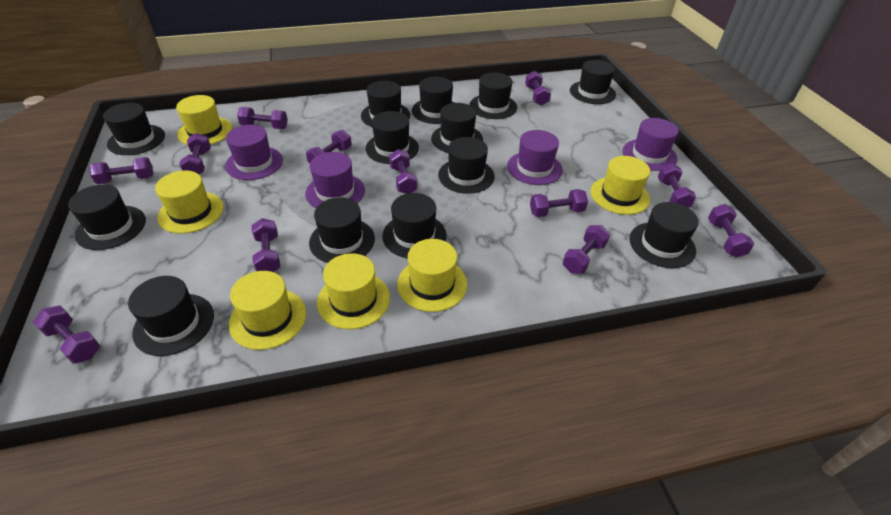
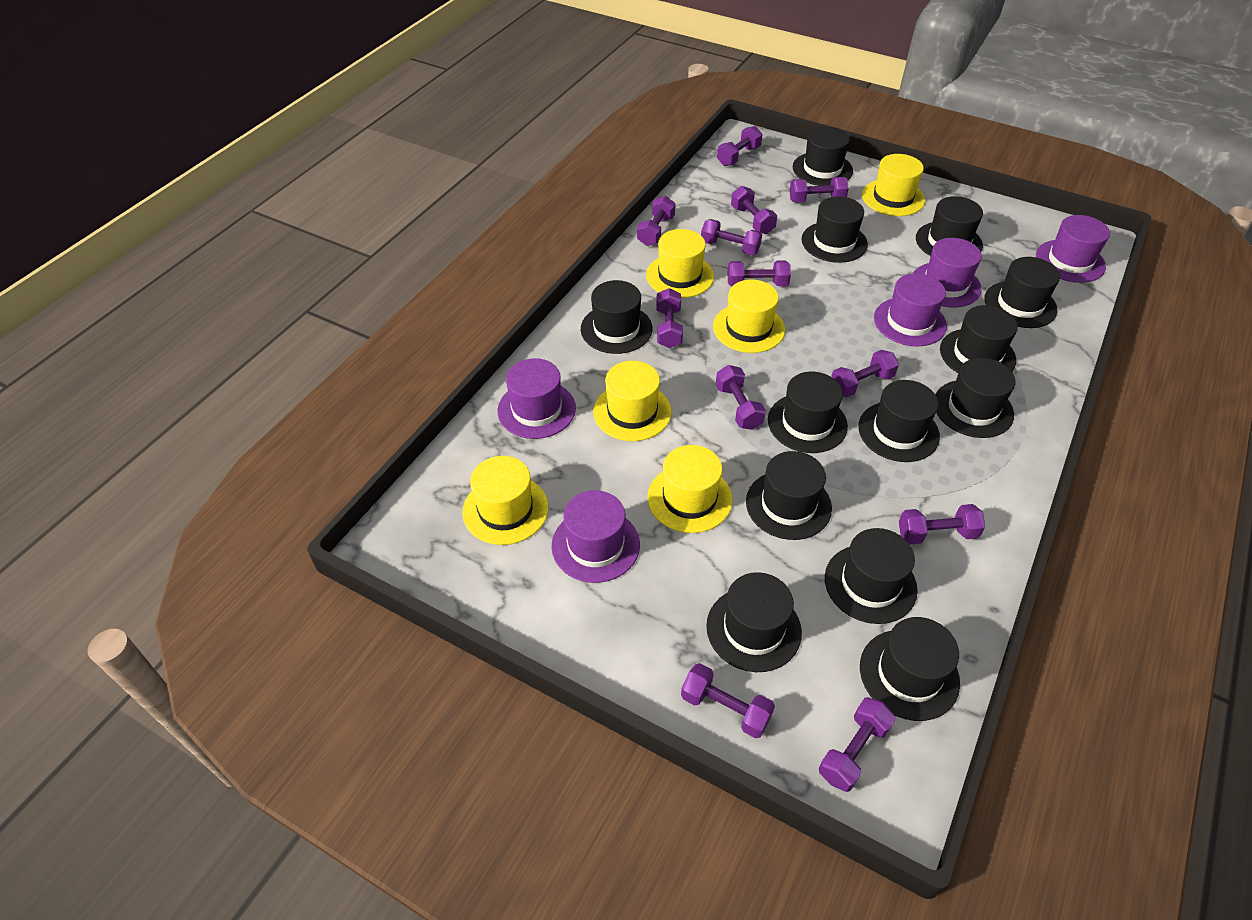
purple hat: [225,125,283,180] [305,152,365,208] [507,130,563,185] [623,118,679,171] = 4 -> [498,358,576,439] [551,490,640,583] [874,273,947,346] [913,238,982,307] [1036,215,1110,283] = 5

